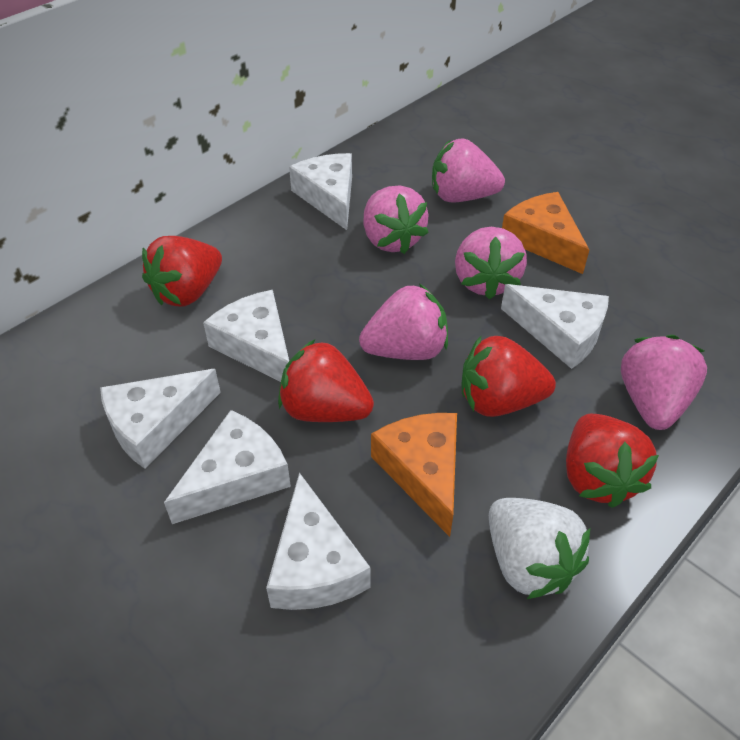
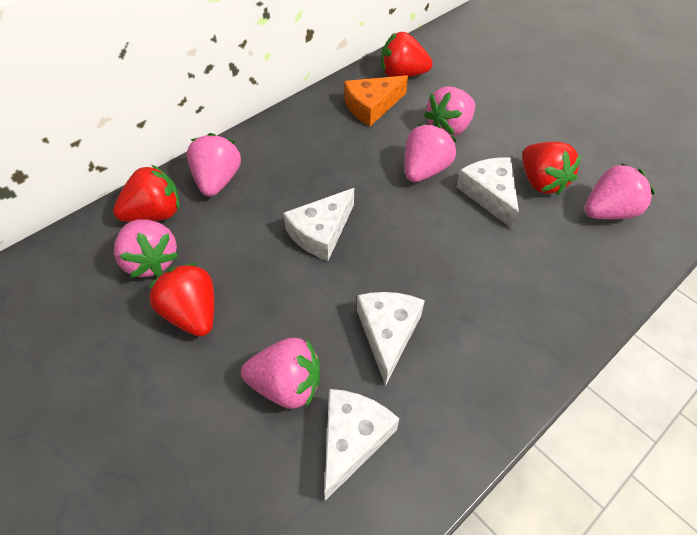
orange cheese: [371,413,457,537] [502,192,589,274] = 2 -> [344,75,408,126] = 1
pink strawberry: [359,284,448,360] [363,186,429,254] [432,138,505,202] [455,227,527,300] [621,335,707,430] = 5 -> [114,219,179,278] [187,133,241,197] [241,338,320,409] [405,124,457,182] [424,87,475,136] [585,163,655,219] = 6
white cheese: [100,369,221,469] [164,410,291,524] [203,290,289,382] [266,473,370,610] [289,153,352,230] [501,284,609,369] = 6 -> [283,188,354,261] [324,389,400,501] [357,292,425,386] [456,157,519,229] = 4
white strawberry: [489,498,590,599] = 1 -> none = 0

